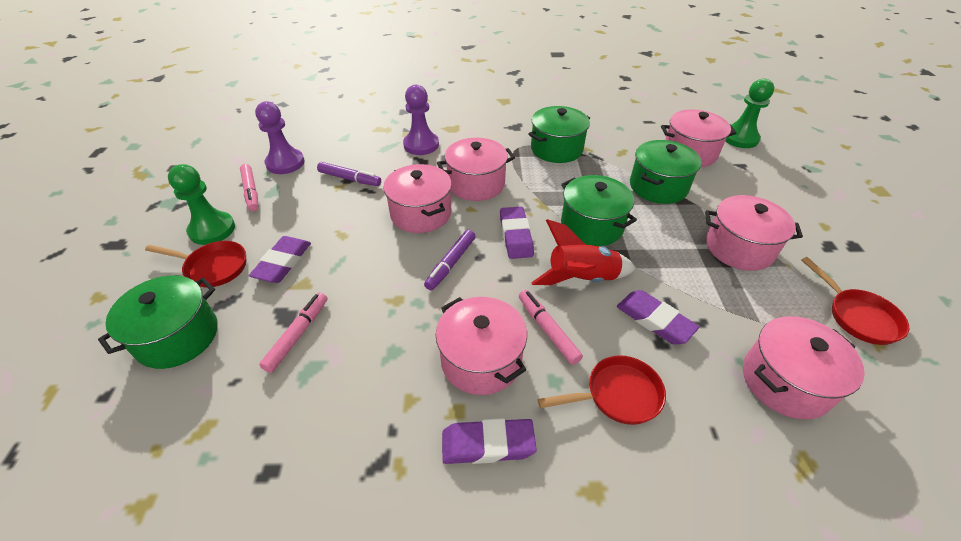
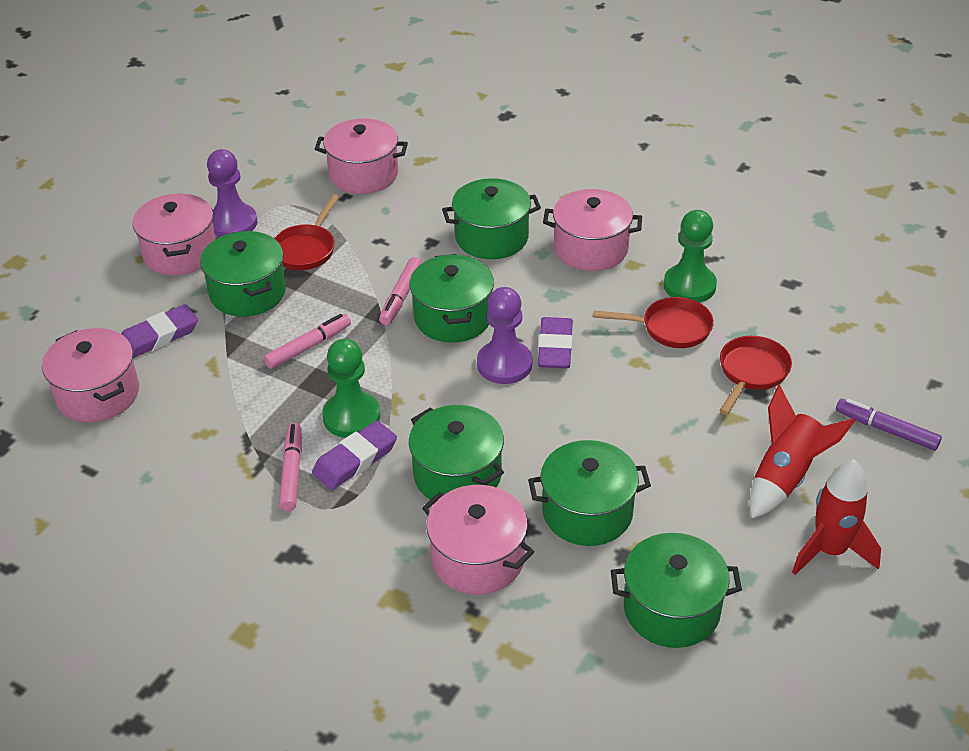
green pot: [98,275,218,369] [528,106,590,163] [561,175,637,246] [630,140,701,204] = 4 -> [200,231,286,316] [409,405,504,503] [410,254,494,343] [442,178,541,259] [528,440,651,546] [611,533,742,648] = 6
pink pot: [383,164,452,233] [436,297,527,395] [437,138,515,201] [661,109,736,167] [705,195,803,271] [743,316,865,419] = 6 -> [42,328,139,422] [132,193,216,275] [315,119,408,194] [422,485,534,595] [543,189,642,271] = 5
purple eraser: [249,236,311,283] [442,418,537,464] [500,207,534,259] [617,290,699,345] = 4 -> [121,304,198,358] [312,421,397,490] [538,317,573,369] = 3
purple marker: [317,162,381,186] [424,230,476,290] = 2 -> [836,398,942,451] = 1
red rocket: [531,219,636,285] = 1 -> [749,385,855,518] [792,459,881,575] = 2

